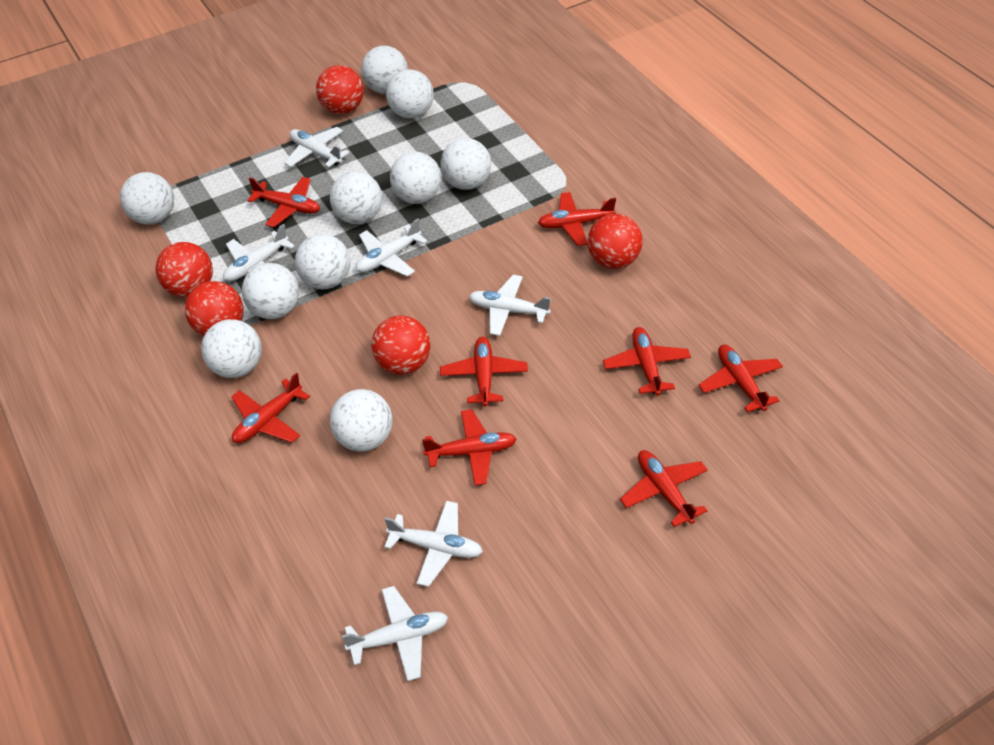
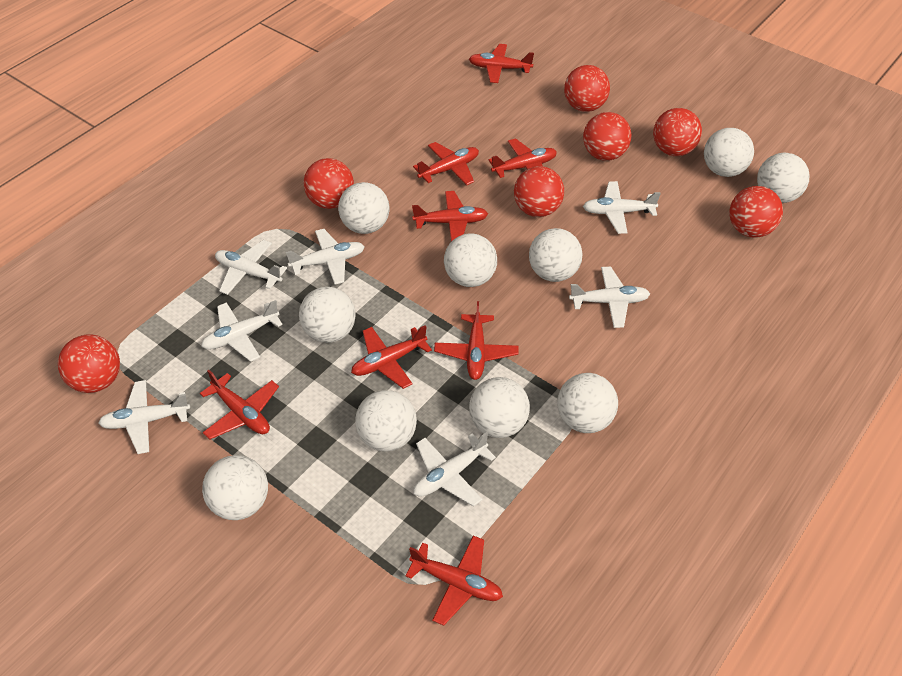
red ball: [156,242,213,297] [185,281,244,336] [316,65,364,114] [371,315,431,375] [588,214,643,269] = 5 -> [58,334,120,393] [303,158,354,209] [514,166,564,217] [564,65,610,112] [583,112,631,161] [653,108,702,156] [729,186,783,238] = 7
white plane: [223,224,295,281] [284,127,350,168] [342,586,448,681] [356,219,427,277] [384,501,483,587] [469,275,551,336] = 6 -> [98,380,190,454] [201,300,283,362] [215,240,287,295] [286,229,365,284] [413,432,496,507] [569,267,650,328] [583,181,661,234] = 7

